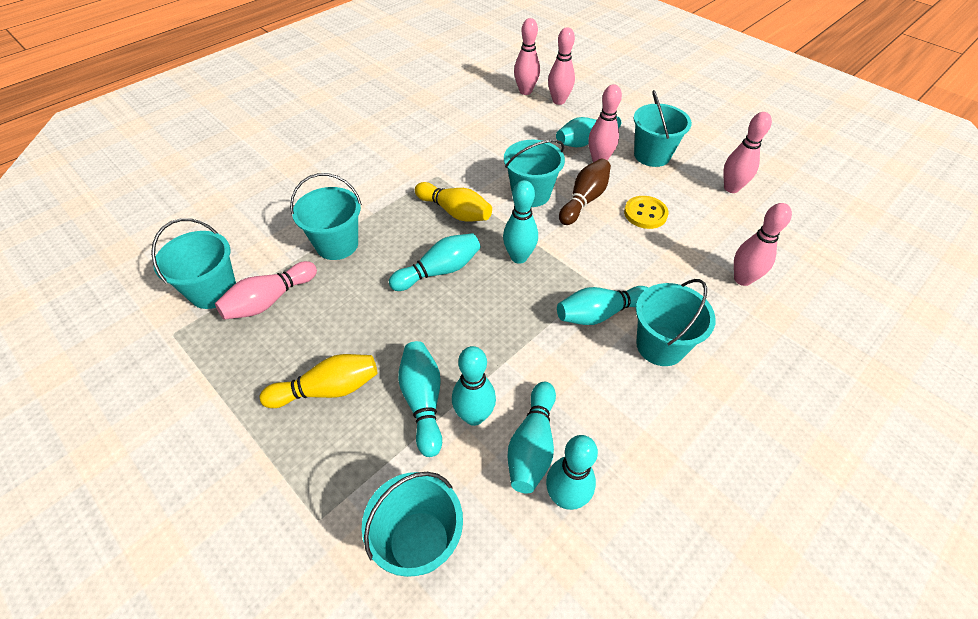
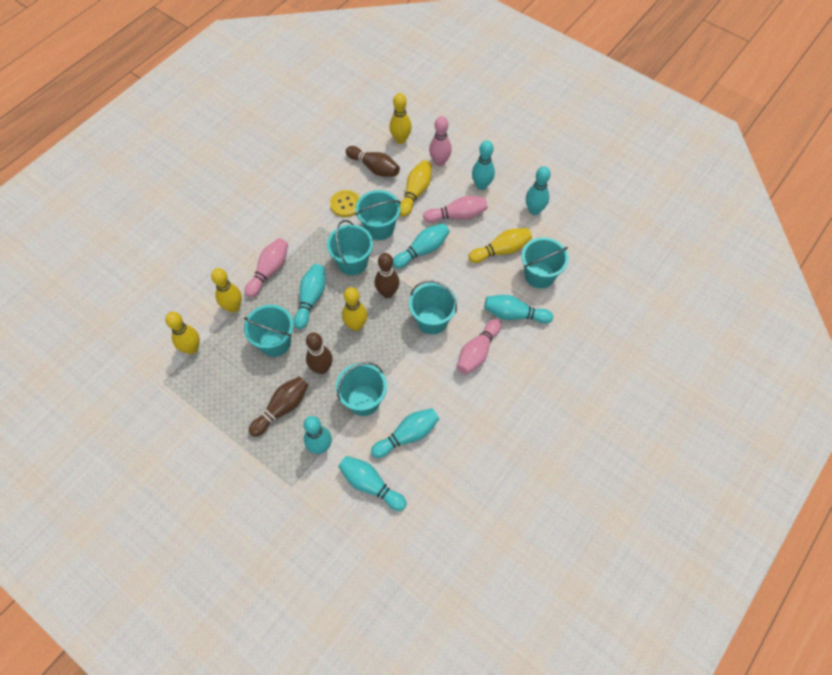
brown bowling pin: [559,159,611,225] = 1 -> [249,376,308,437] [306,333,332,374] [346,146,400,176] [375,253,399,298] = 4
pink bowling pin: [215,261,317,320] [514,18,540,95] [548,27,575,105] [588,84,622,162] [724,112,772,193] [734,203,792,286] = 6 -> [245,238,288,298] [423,196,488,223] [429,116,452,167] [457,319,501,374] = 4
yellow bowling pin: [260,354,378,408] [415,182,492,222] = 2 -> [165,312,200,354] [211,268,242,313] [342,287,368,331] [389,93,412,144] [400,160,432,217] [469,228,532,263] = 6

